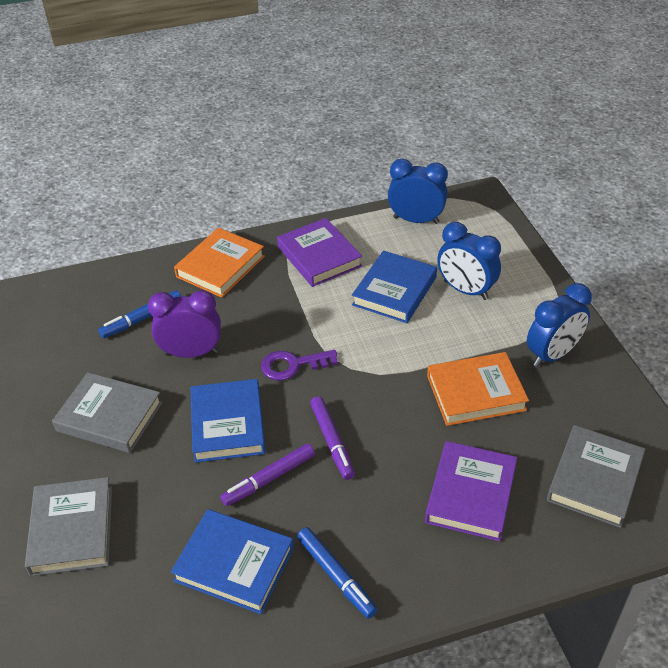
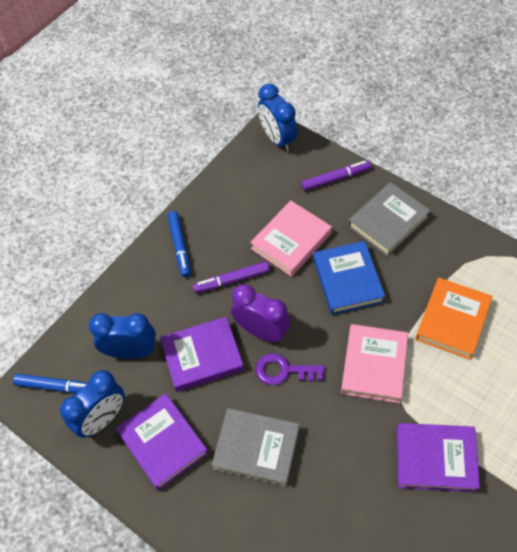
blue book: [171,509,294,614] [191,379,266,463] [352,251,437,323] = 3 -> [313,241,385,315] = 1
grey book: [25,477,112,576] [52,372,162,453] [547,425,645,528] = 3 -> [211,408,300,487] [348,182,431,257] = 2
orange book: [174,228,265,298] [427,352,529,426] = 2 -> [415,278,493,360] = 1
pink book: none = 0 -> [250,201,332,277] [341,324,408,403] = 2
purple book: [277,218,362,287] [425,441,517,541] = 2 -> [116,393,209,491] [160,317,244,392] [397,423,480,492] = 3

